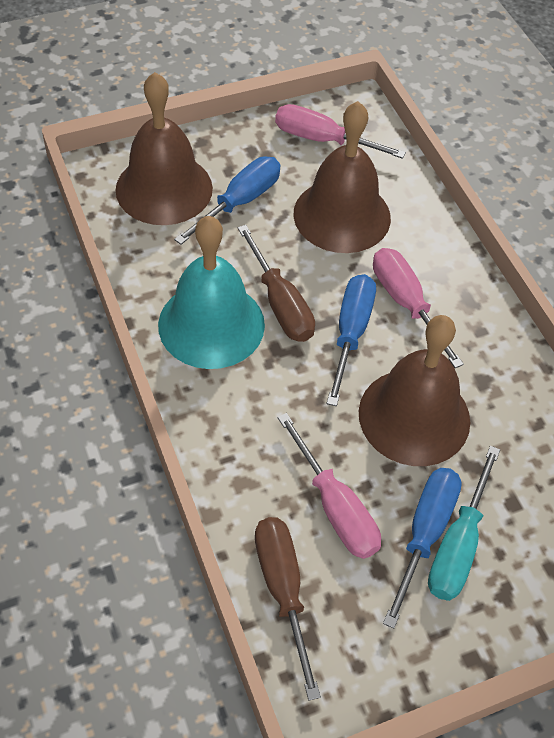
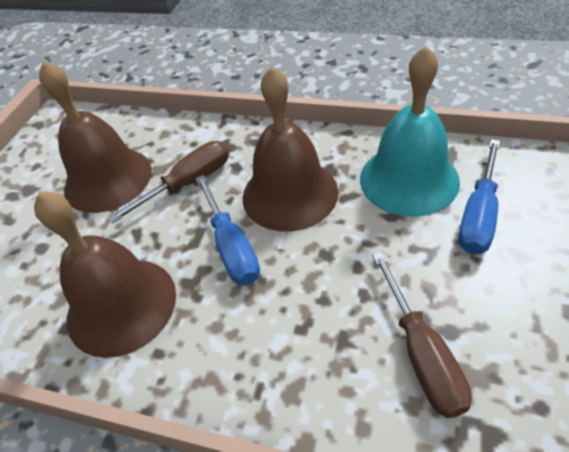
blue screwdriver: [174,156,281,245] [327,274,376,406] [383,468,462,628] = 3 -> [196,175,260,285] [458,139,500,255] = 2
pink screwdriver: [275,104,406,159] [278,413,381,559] [373,248,464,368] = 3 -> none = 0
turquoise screwdriver: [428,446,500,601] = 1 -> none = 0

